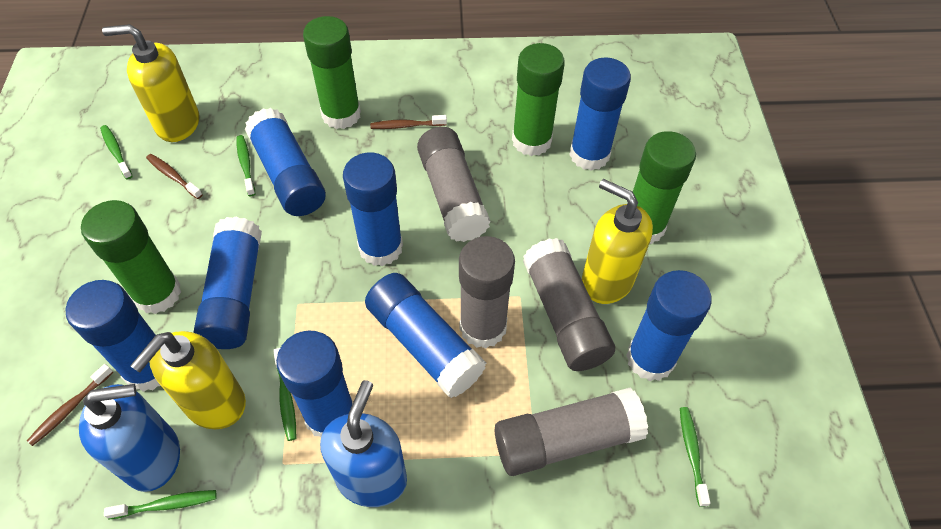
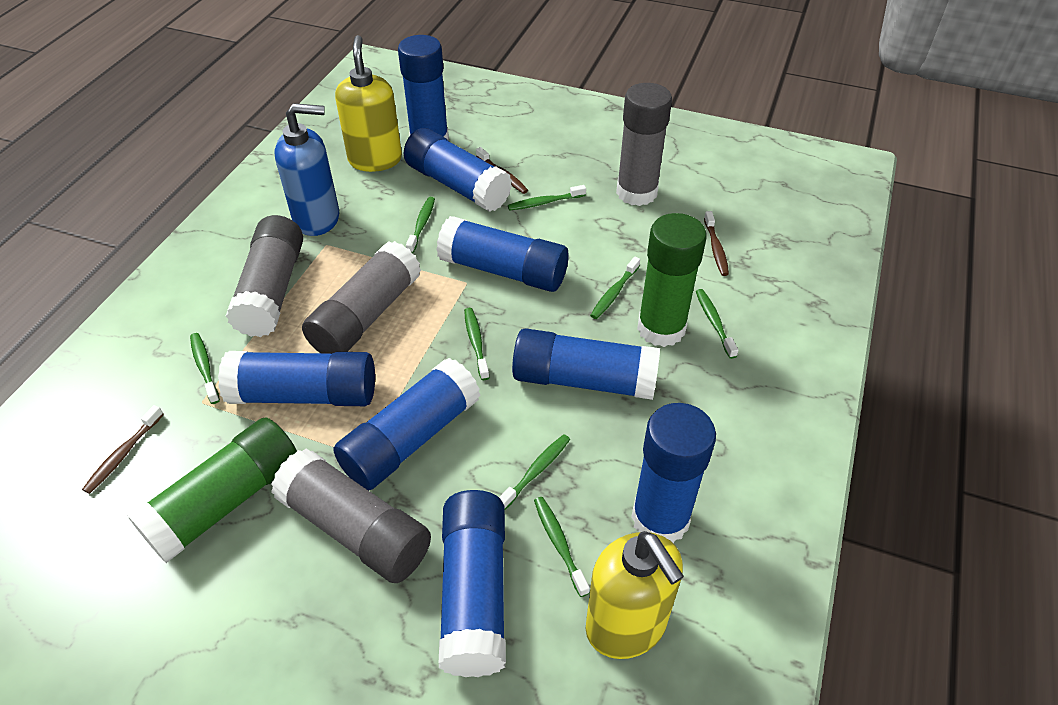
blue soap dispenser: [79,384,180,492] [320,380,407,507] = 2 -> [275,103,339,236] = 1
green glue stick: [81,200,181,314] [303,16,361,129] [512,43,565,156] [633,131,696,244] = 4 -> [127,417,297,563] [637,213,707,347] = 2
green toothbrush: [100,125,133,179] [104,490,217,520] [236,135,255,196] [273,348,296,441] [680,407,710,507] = 5 -> [190,333,220,404] [406,197,435,254] [464,308,490,380] [499,434,570,510] [508,185,586,211] [534,497,590,597] [590,257,640,319] [696,289,739,359] = 8
yellow soap dispenser: [102,24,199,142] [130,331,246,429] [582,179,653,304] = 3 -> [335,35,402,172] [586,531,684,659] = 2

